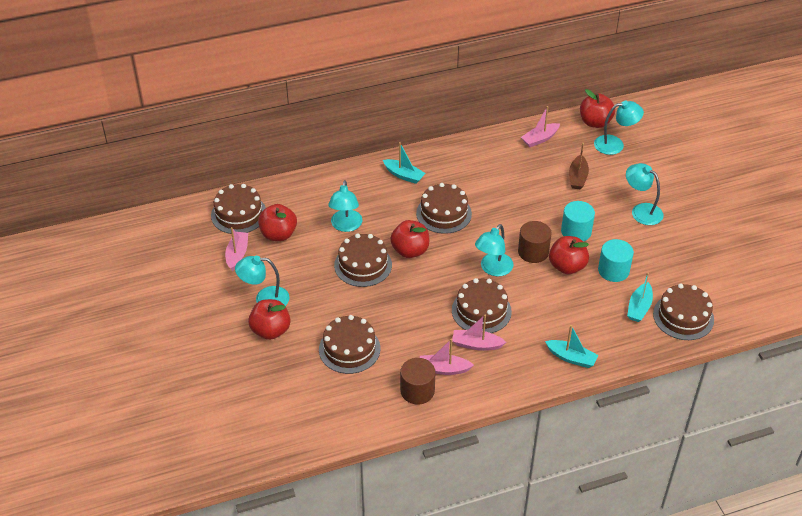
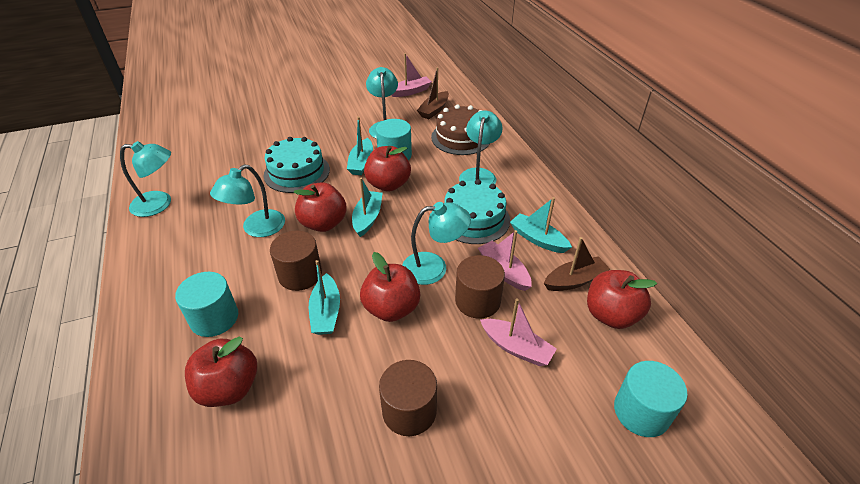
brown boat: [569,143,589,189] = 1 -> [417,67,449,119] [544,237,610,291] = 2
brown cake: [211,184,266,234] [319,315,380,374] [334,233,392,287] [416,183,472,234] [452,278,512,333] [653,284,714,340] = 6 -> [431,104,490,155] = 1
brown cylinder: [400,358,435,405] [518,221,552,263] = 2 -> [270,231,322,291] [379,360,437,436] [455,255,505,319] = 3
pink boat: [225,227,248,271] [420,339,474,375] [452,315,506,351] [521,106,560,147] = 4 -> [391,53,432,97] [478,230,532,291] [480,299,557,366] = 3
turquoise boat: [383,142,426,184] [545,325,599,368] [627,272,653,322] = 3 -> [309,260,340,335] [347,116,373,175] [352,178,383,237] [510,197,572,253] = 4
turquoise cake: none = 0 -> [264,137,330,193] [445,179,510,244] = 2
turquoise cylinder: [561,201,595,242] [598,239,634,282] = 2 -> [175,272,238,337] [376,119,412,160] [614,361,688,437] = 3

